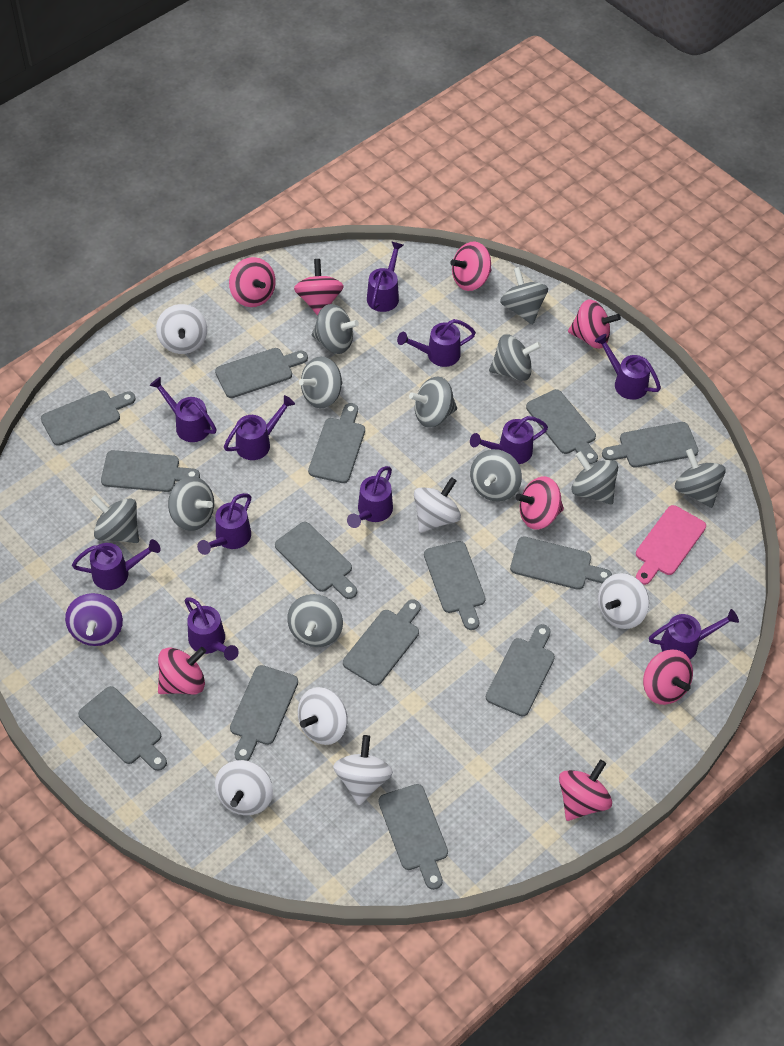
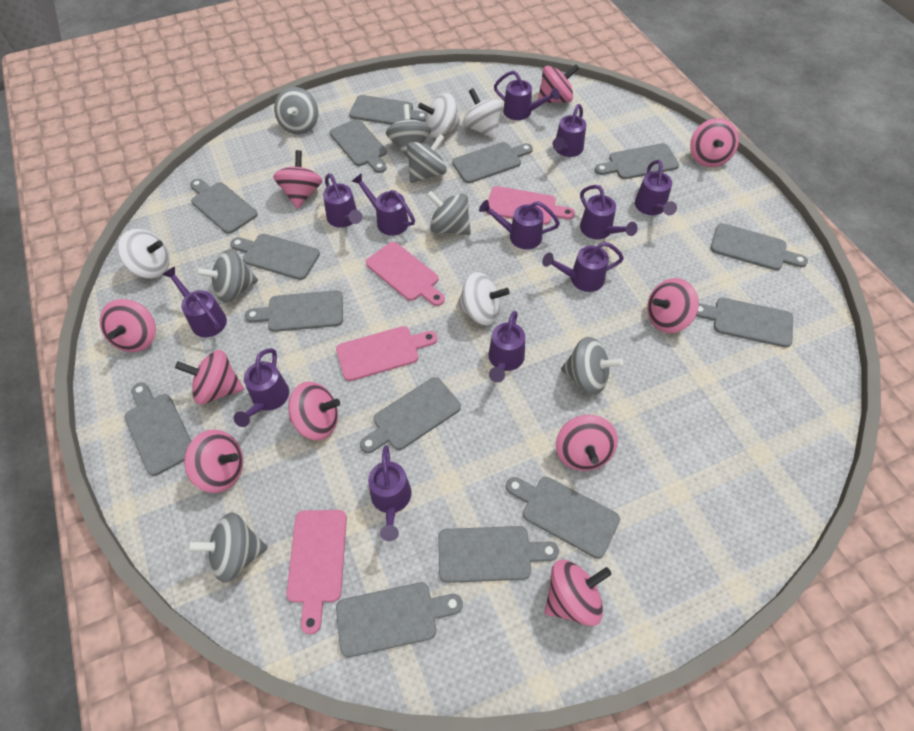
grey spinning top: [91,495,139,543] [168,476,214,531] [287,594,343,647] [299,356,343,408] [312,304,359,354] [409,376,457,428] [470,449,522,501] [489,334,541,381] [500,267,548,325] [571,451,618,504] [675,449,725,508] = 11 -> [187,512,268,583] [196,249,258,302] [274,87,318,134] [386,104,431,157] [407,134,447,183] [427,191,471,235] [561,337,623,395] = 7
pink cutting board: [636,505,706,585] = 1 -> [286,510,347,635] [336,326,437,381] [366,242,445,306] [485,186,575,225] = 4
pink spinning top: [158,647,206,694] [229,257,276,307] [294,259,344,316] [450,242,491,291] [516,476,564,530] [559,759,612,821] [568,299,621,349] [643,650,693,705] = 8 -> [100,299,156,352] [175,350,244,405] [184,429,243,493] [273,150,323,209] [288,381,340,440] [538,64,579,103] [544,560,612,626] [556,415,618,471] [647,278,699,333] [690,118,739,167] = 10
purple spinning top: [65,593,123,646] = 1 -> none = 0
purple watering can: [72,539,161,590] [149,377,217,442] [185,597,239,661] [197,493,251,555] [224,395,295,460] [347,466,393,528] [367,241,403,312] [397,319,476,367] [470,416,548,464] [595,334,661,400] [649,609,739,659] = 11 -> [162,267,227,337] [234,348,289,427] [323,173,362,228] [351,173,415,236] [368,445,412,541] [479,200,560,249] [488,311,525,383] [494,70,560,120] [542,242,624,292] [552,104,586,157] [580,185,638,239] [635,160,677,215] = 12
white spinning top: [156,304,207,354] [215,760,273,815] [298,687,348,745] [333,735,393,805] [414,477,461,533] [598,573,649,629] = 6 -> [118,229,170,278] [418,93,462,138] [456,272,510,325] [463,88,503,139] = 4

